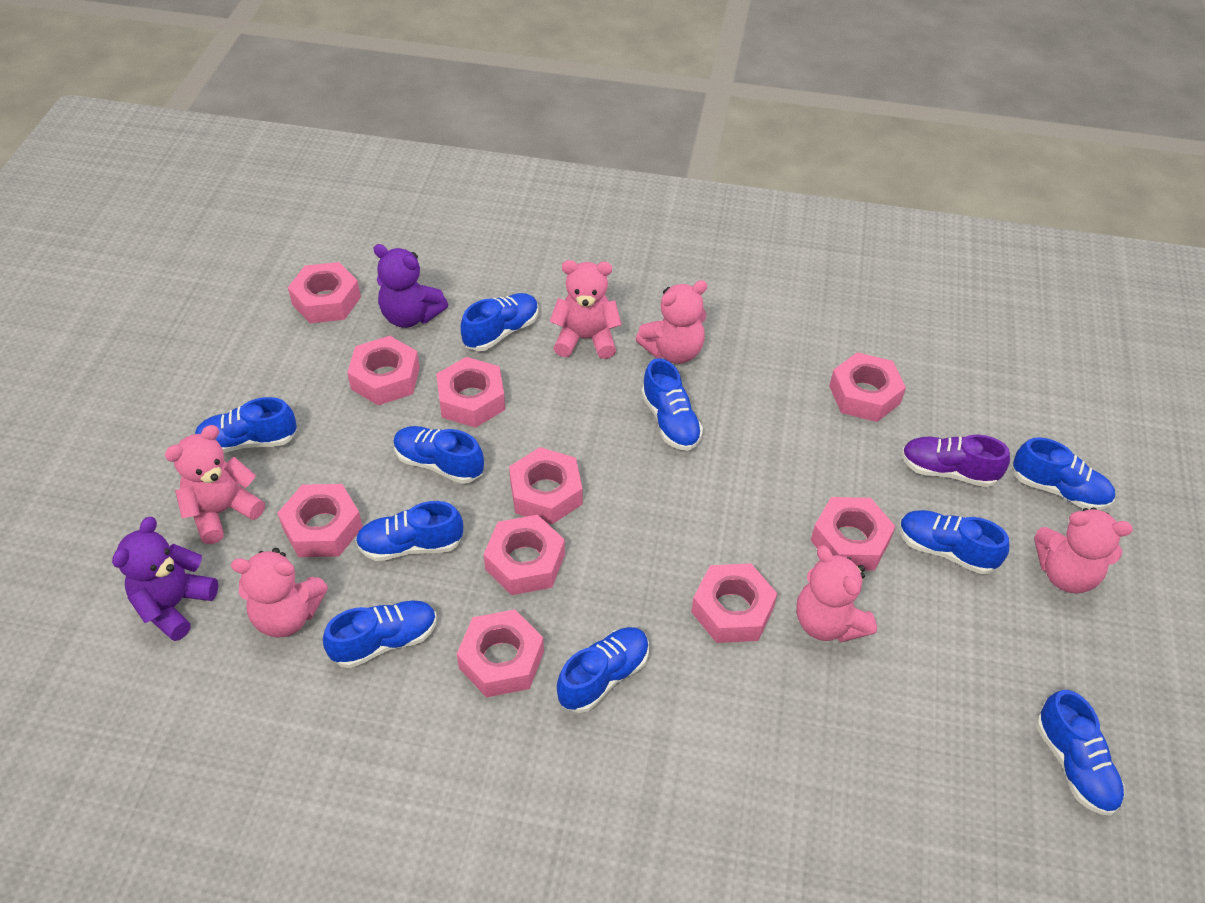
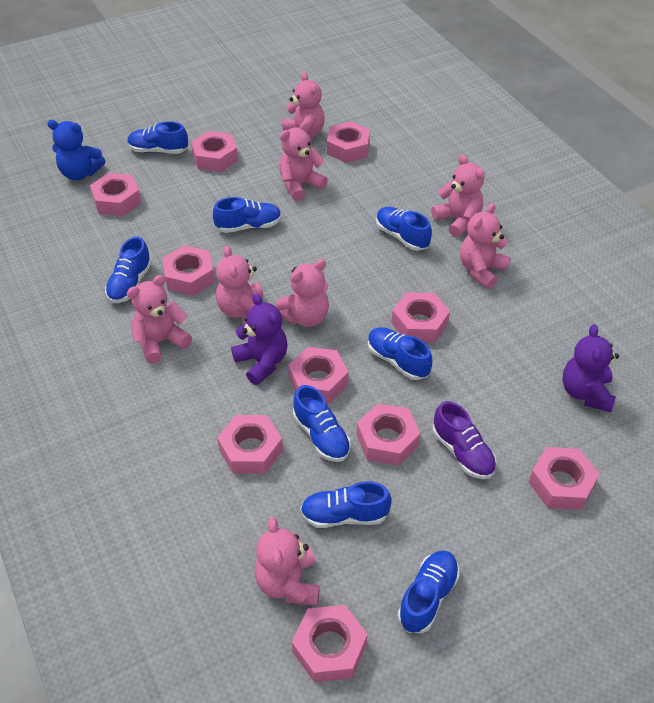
blue shoe: [195,397,297,453] [323,601,437,668] [355,501,463,561] [394,426,484,484] [461,293,539,351] [557,627,649,713] [641,358,703,451] [899,510,1009,574] [1013,437,1115,510] [1036,690,1124,816] = 10 -> [105,237,152,303] [127,121,188,154] [213,197,282,233] [293,385,351,462] [300,481,392,528] [368,327,432,380] [376,207,432,251] [398,550,460,633] = 8
blue teddy bear: none = 0 -> [47,120,105,180] = 1
pink teddy bear: [165,425,265,544] [231,548,328,638] [549,260,622,359] [636,280,707,364] [796,545,877,642] [1034,508,1133,594] = 6 -> [127,275,192,364] [216,246,263,322] [255,517,320,605] [275,259,329,327] [279,121,328,201] [282,72,325,141] [431,155,485,237] [460,203,510,289] = 8

